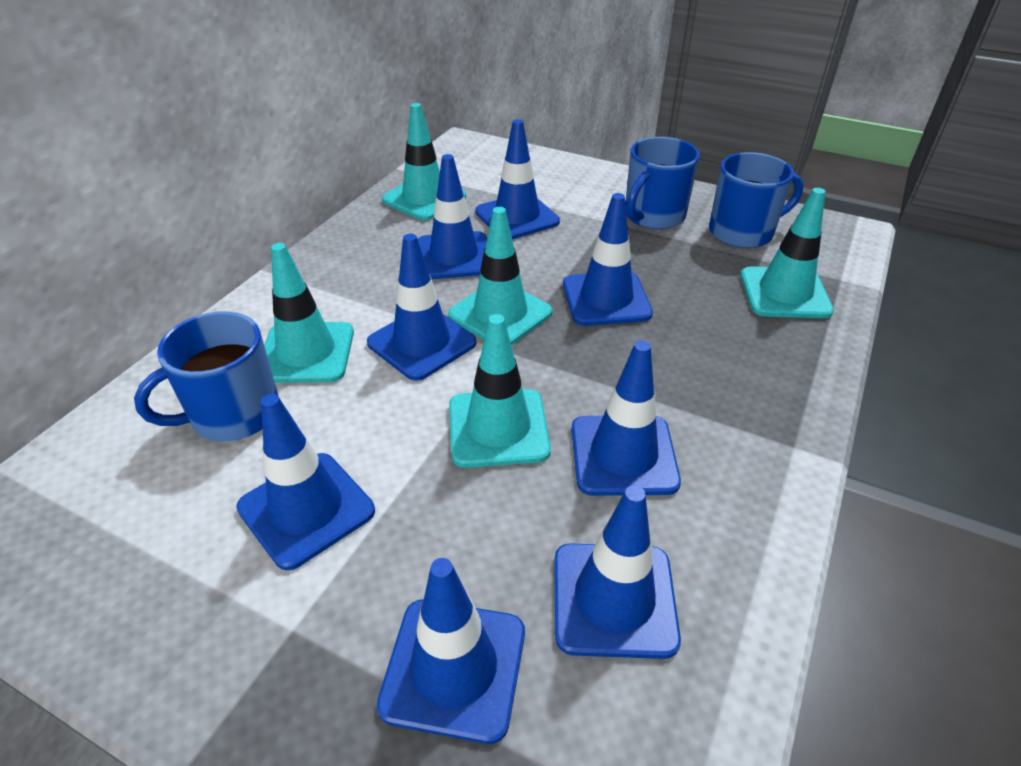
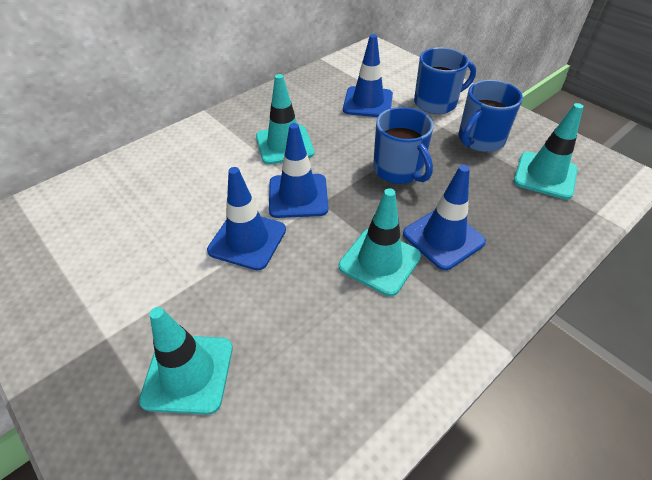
blue traffic cone: [236,394,375,570] [367,234,476,381] [377,558,525,744] [418,154,487,279] [475,119,560,239] [554,485,681,659] [563,193,653,326] [572,340,681,496] = 8 -> [207,167,286,270] [269,123,328,218] [343,34,393,117] [403,165,486,270] = 4
turquoise traffic cone: [264,243,354,383] [382,103,466,220] [448,207,552,345] [449,314,551,468] [741,188,834,318] = 5 -> [139,307,233,415] [256,74,314,165] [339,188,421,296] [514,103,583,200] = 4

